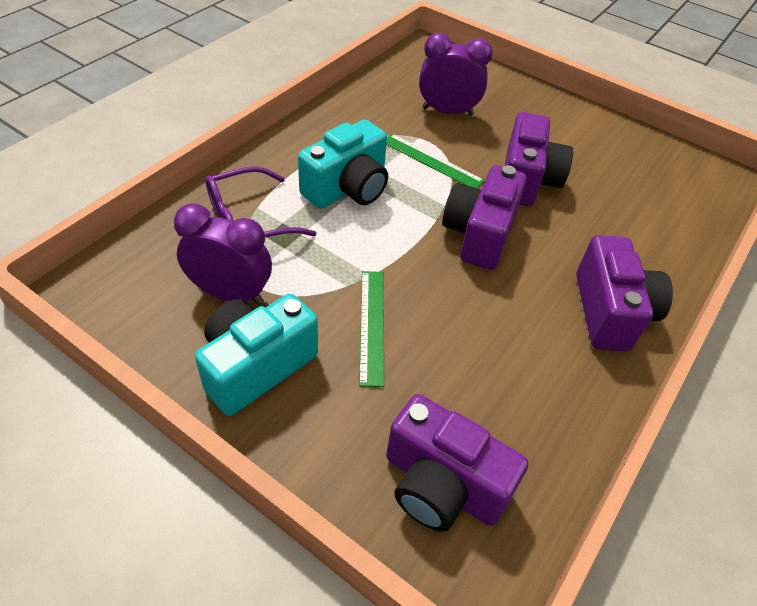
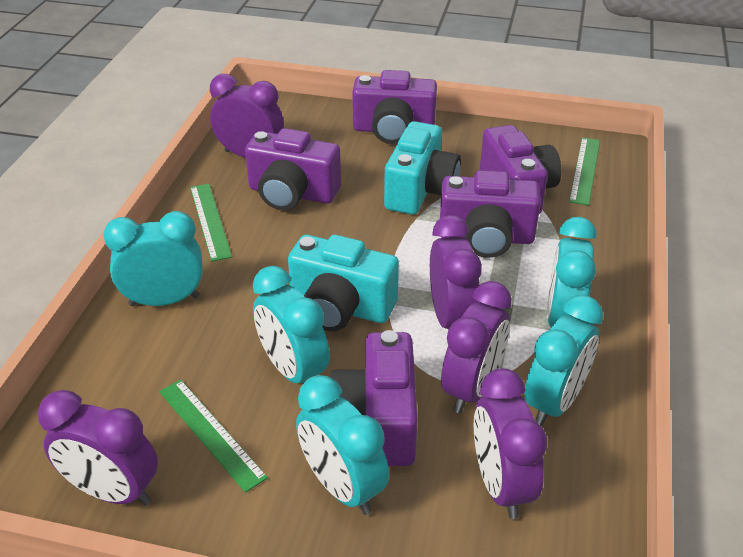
green ruler: [359,271,384,387] [386,134,485,188] = 2 -> [159,380,268,493] [190,184,232,262] [569,137,600,205] = 3
purple camera: [386,394,528,532] [442,165,527,270] [505,112,573,206] [576,235,673,351] = 4 -> [245,128,341,210] [330,330,418,466] [352,70,437,144] [440,170,541,258] [480,125,561,214] = 5
purple clock: [174,203,272,305] [419,33,493,116] = 2 -> [38,390,158,506] [210,74,284,158] [430,215,482,329] [441,281,512,413] [474,368,547,519] = 5
purple glasses: [206,166,316,237] = 1 -> none = 0
turquoise clock: none = 0 -> [103,211,203,306] [253,266,330,383] [296,375,389,515] [524,295,603,426] [547,217,597,327] = 5

